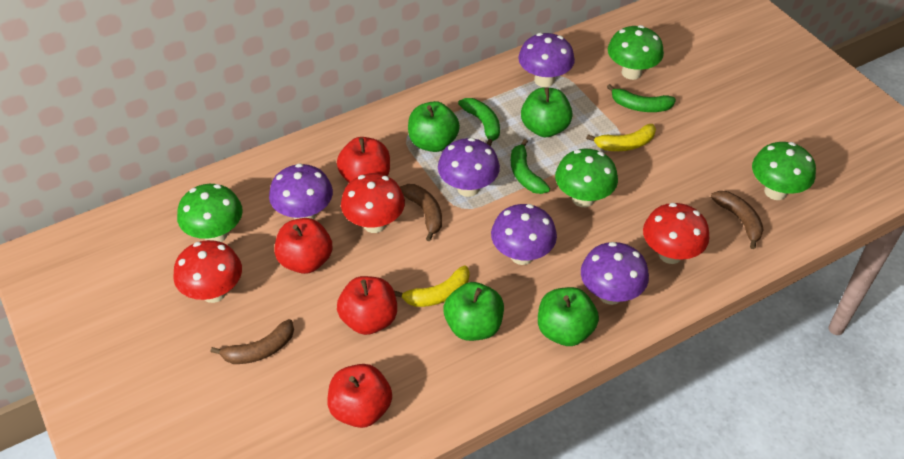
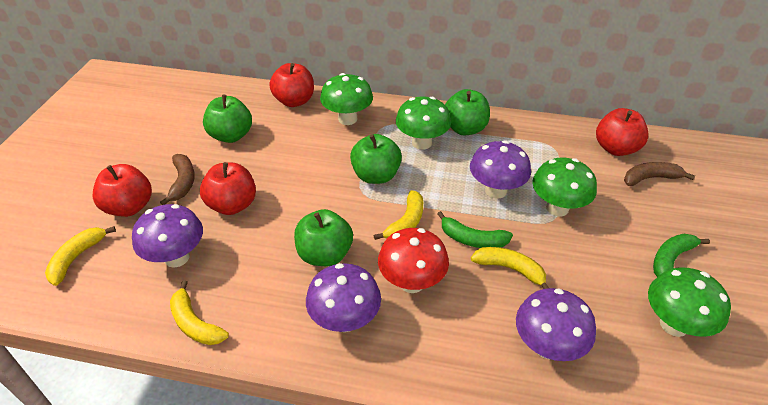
brown banana: [211,319,294,364] [400,184,442,241] [711,191,764,249] = 3 -> [160,154,195,205] [624,162,695,186] = 2
green banana: [458,98,500,146] [511,139,550,194] [607,84,676,112] = 3 -> [437,211,513,248] [653,234,710,277] = 2
purple mushroom: [269,163,333,219] [438,138,500,197] [491,204,557,265] [518,33,575,87] [581,242,649,305] = 5 -> [132,204,203,268] [306,263,381,332] [470,141,531,199] [516,288,596,361] = 4
red mushroom: [173,240,242,303] [341,173,405,233] [643,203,709,264] = 3 -> [378,228,449,293] = 1
yellow banana: [394,265,470,307] [586,124,656,151] = 2 -> [45,226,116,286] [170,280,229,345] [374,190,423,240] [471,247,549,289] = 4

